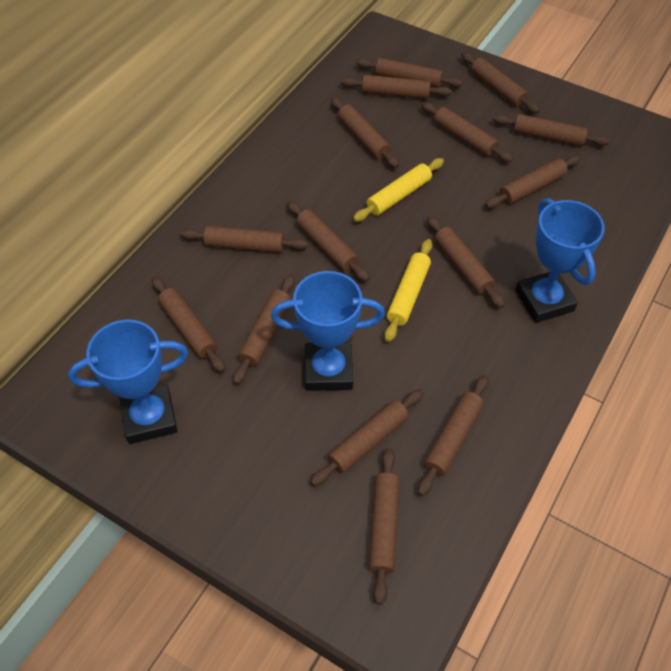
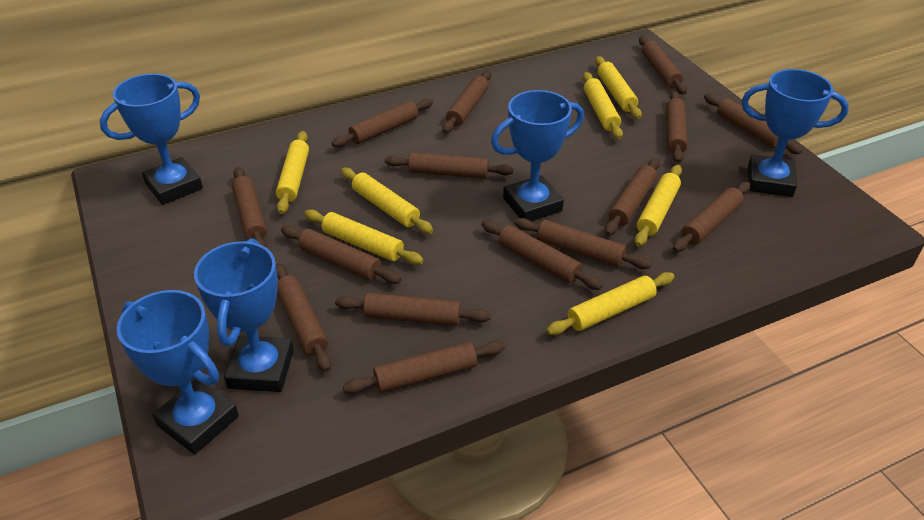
blue trophy: [68,320,188,444] [271,271,385,391] [516,198,605,323] = 3 -> [100,74,203,205] [116,290,239,454] [194,238,294,392] [491,90,584,221] [741,69,849,197] = 5
yellow rolling pin: [353,158,444,222] [384,239,433,342] = 2 -> [276,131,309,214] [304,209,424,265] [341,168,433,234] [546,272,675,335] [583,72,623,140] [595,56,642,119] [635,165,682,247] = 7

